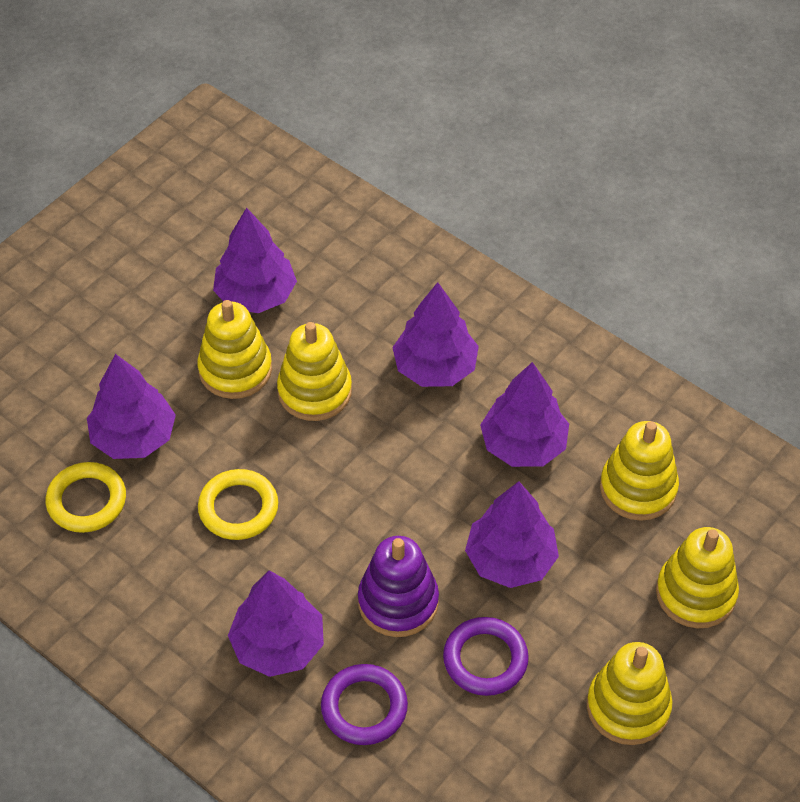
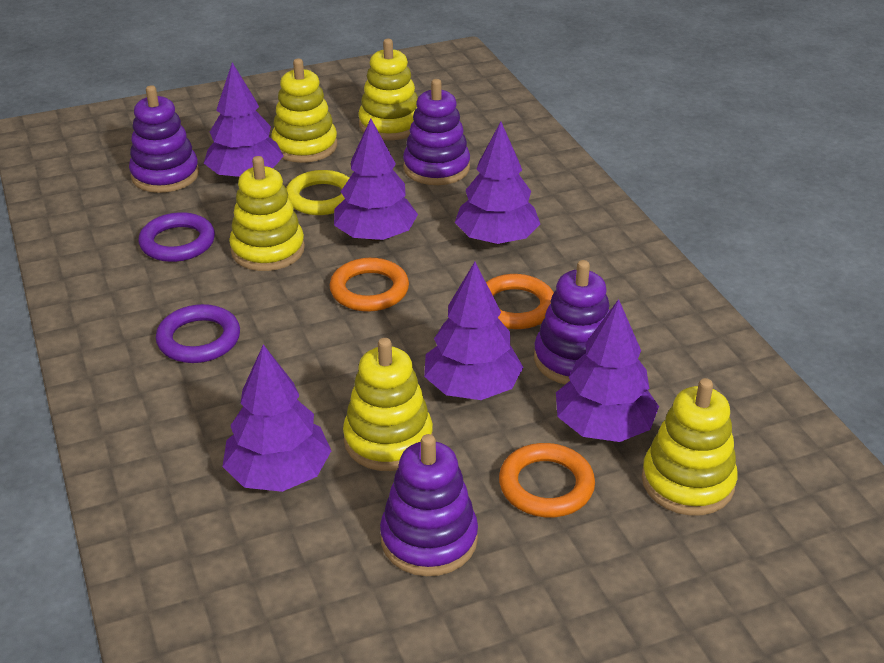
orange ring: none = 0 -> [330,258,409,312] [486,274,554,329] [499,443,595,517] = 3
purple stacking toy: [358,536,439,637] = 1 -> [129,85,199,193] [380,434,478,576] [403,79,470,185] [534,260,610,384] = 4
yellow ring: [46,462,126,533] [198,469,278,540] = 2 -> [286,170,349,215] = 1

